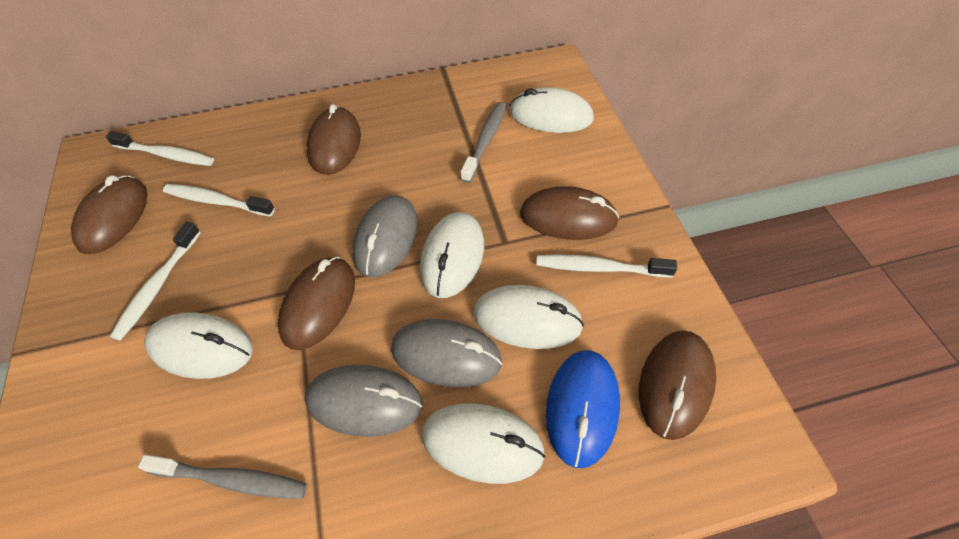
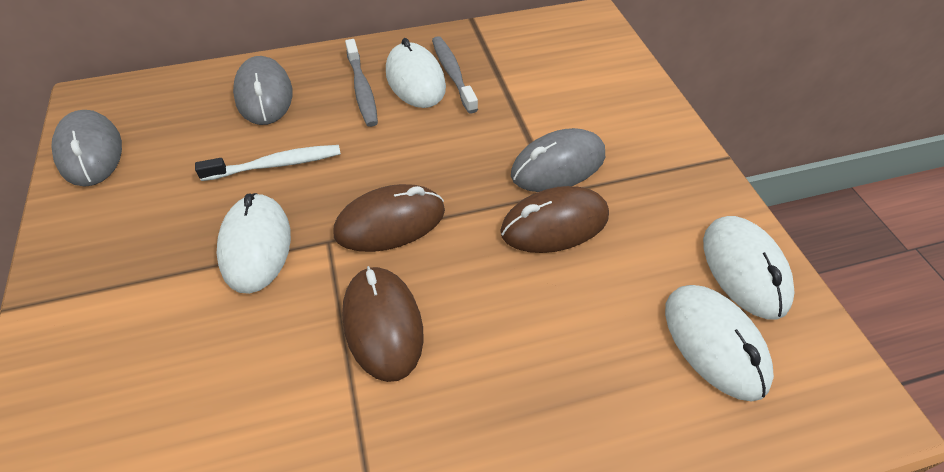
blue mouse: [546,350,620,468] = 1 -> none = 0
brown mouse: [71,175,147,254] [278,257,355,350] [307,104,361,175] [520,186,619,240] [639,330,716,440] = 5 -> [333,184,445,252] [342,266,424,382] [500,186,609,253] = 3
white mouse: [144,312,253,379] [420,212,484,298] [422,403,545,484] [474,285,584,349] [509,87,594,133] = 5 -> [216,193,291,294] [386,38,446,108] [665,285,774,402] [703,216,795,319] = 4
white toothbrush: [106,131,214,166] [110,222,201,341] [163,184,275,217] [536,254,677,277] = 4 -> [195,145,341,181] = 1

